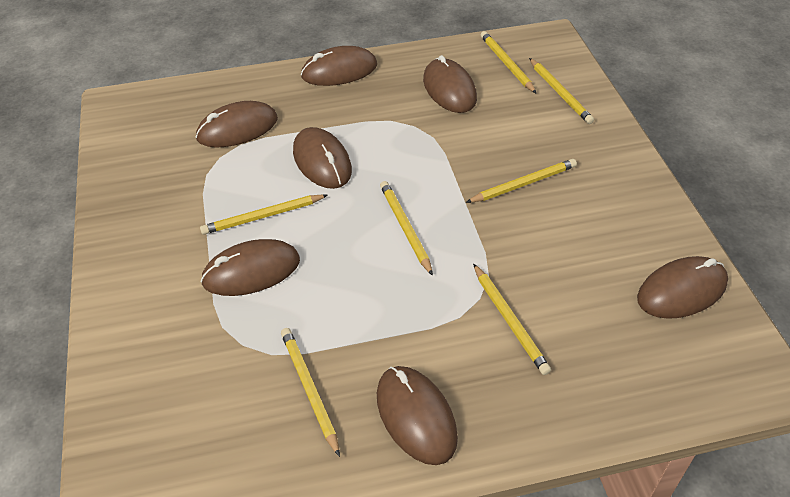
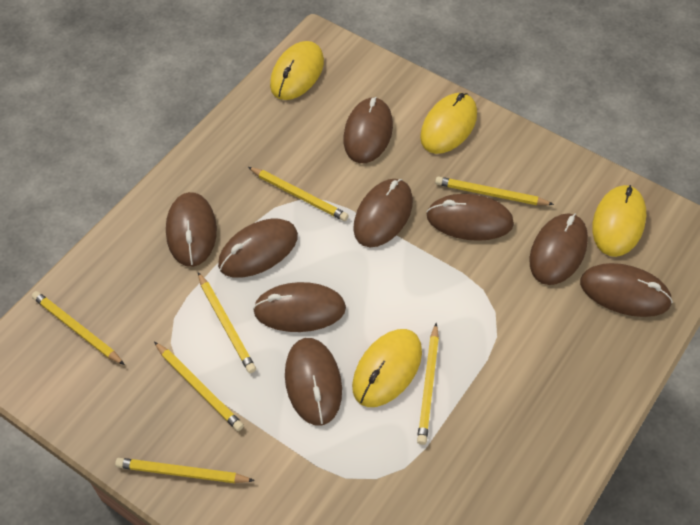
brown mouse: [196,101,278,148] [200,239,300,296] [293,127,352,189] [301,46,377,86] [377,366,458,465] [423,55,477,113] [637,256,728,319] = 7 -> [166,192,217,267] [218,219,298,278] [253,282,346,332] [285,338,342,426] [343,97,393,163] [353,179,413,247] [426,194,514,241] [529,213,588,285] [580,263,673,317] = 9
yellow mouse: none = 0 -> [270,41,324,100] [352,329,422,407] [420,93,477,154] [592,185,646,257] = 4

